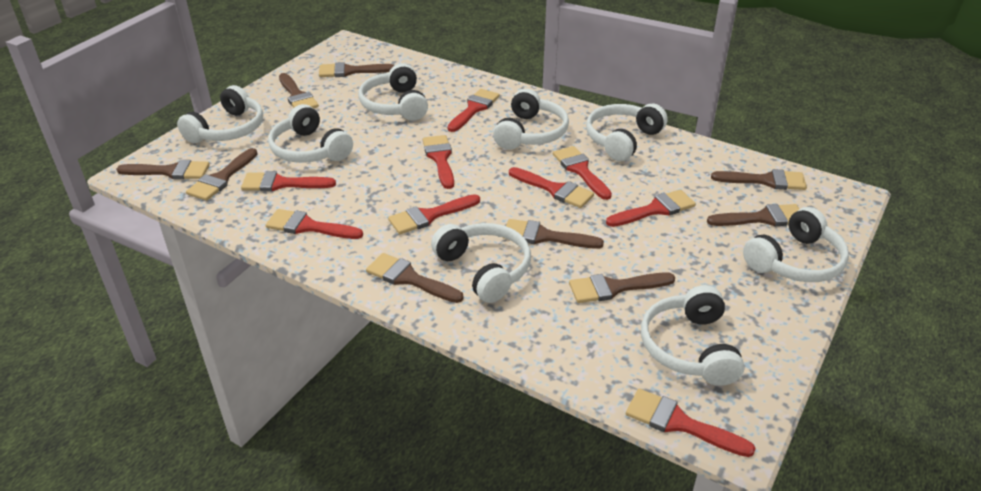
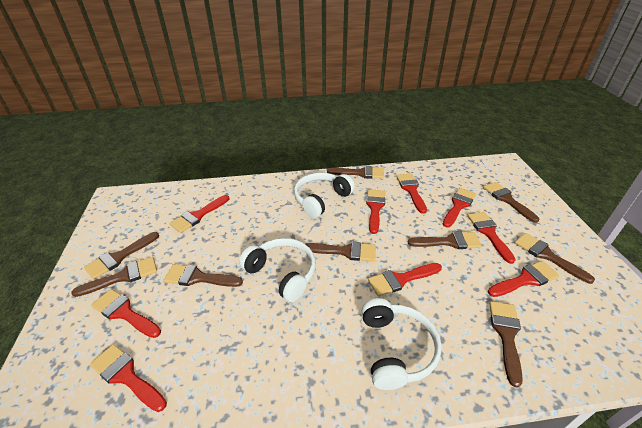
white headphones: [177,85,263,143] [268,104,353,163] [359,63,428,121] [431,223,531,303] [493,89,569,150] [586,104,668,161] [641,285,745,386] [743,207,849,282] = 8 -> [239,238,316,302] [294,173,355,218] [362,298,442,390] = 3

